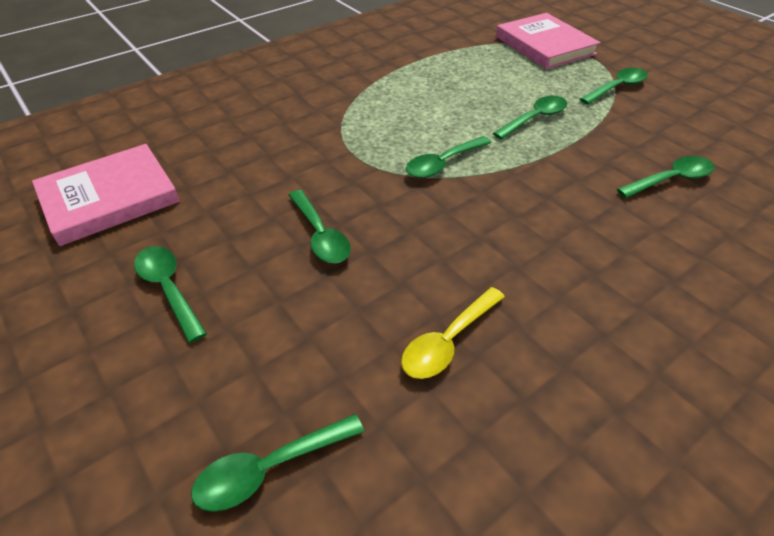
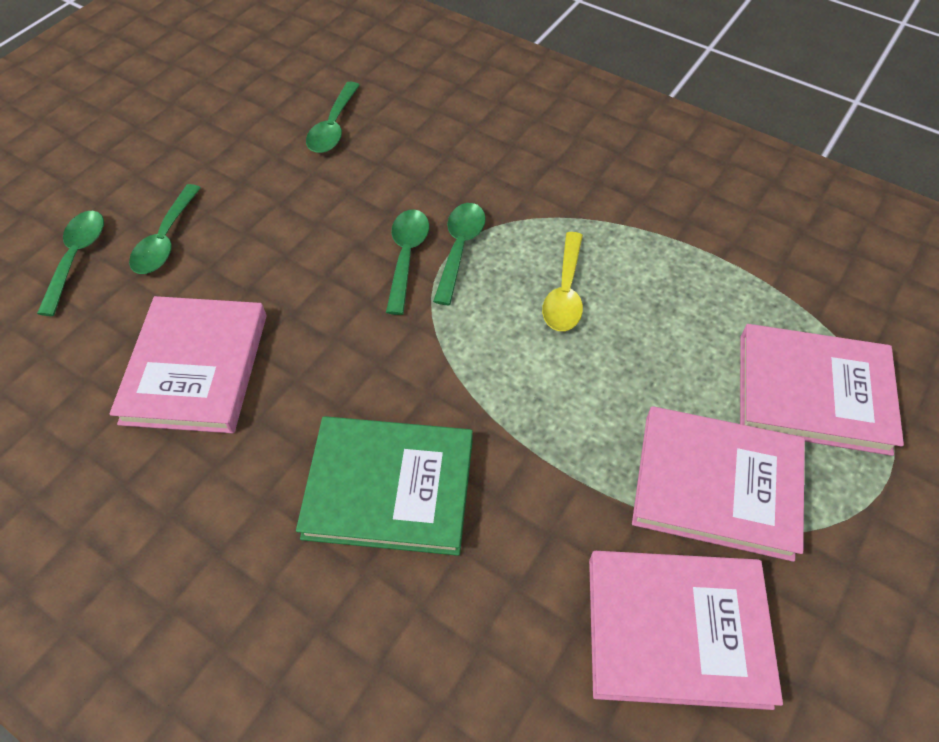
green book: none = 0 -> [296,416,473,556] = 1
green spoon: [134,246,207,343] [191,414,364,512] [289,190,351,263] [406,136,492,178] [493,96,567,140] [580,68,648,105] [617,156,715,198] = 7 -> [37,211,104,316] [129,184,201,274] [306,82,360,153] [386,209,429,315] [433,203,486,305] = 5
pink book: [32,144,180,246] [496,13,601,69] = 2 -> [109,296,266,433] [589,551,783,710] [632,406,805,562] [740,324,904,456] = 4

